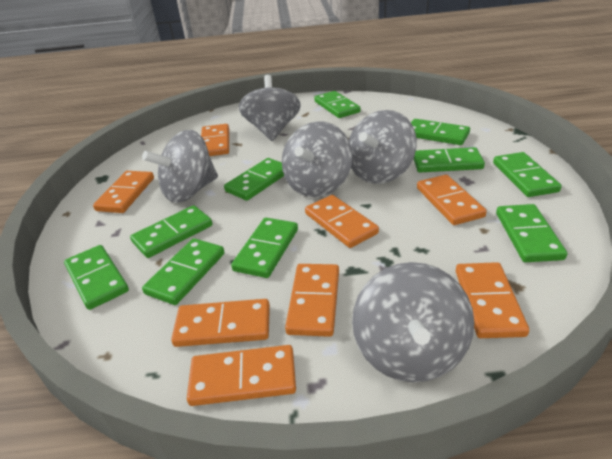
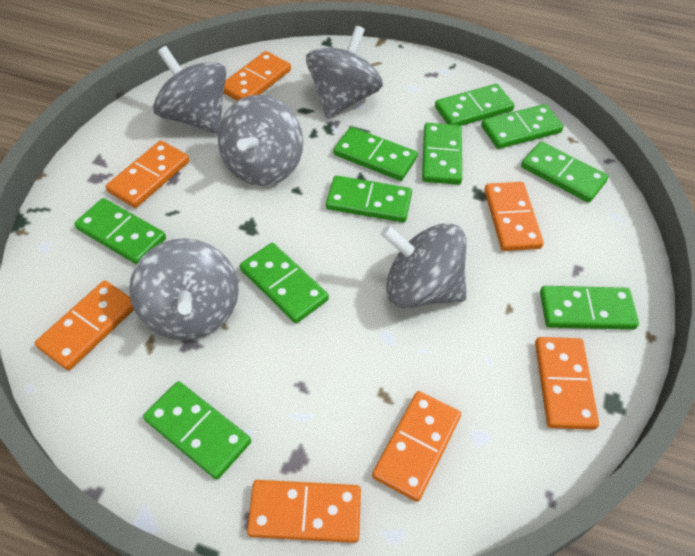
orange domino: [93,171,154,213] [171,299,270,347] [187,345,296,406] [201,124,229,156] [285,264,339,337] [305,195,379,248] [417,175,487,225] [456,262,529,338] = 8 -> [35,280,134,371] [106,140,189,208] [223,51,291,101] [247,480,361,543] [372,391,461,502] [484,182,544,251] [535,337,599,430] = 7

